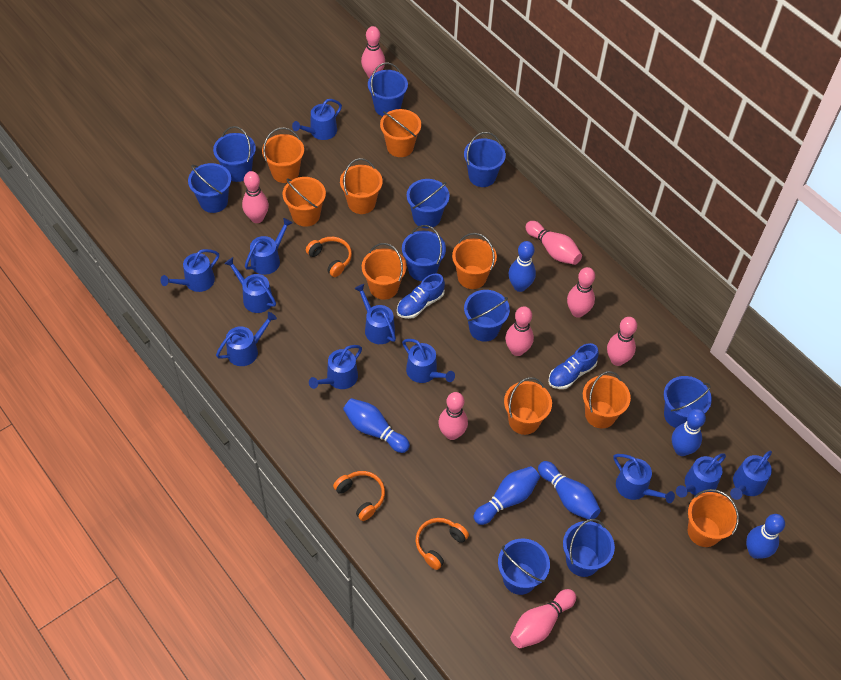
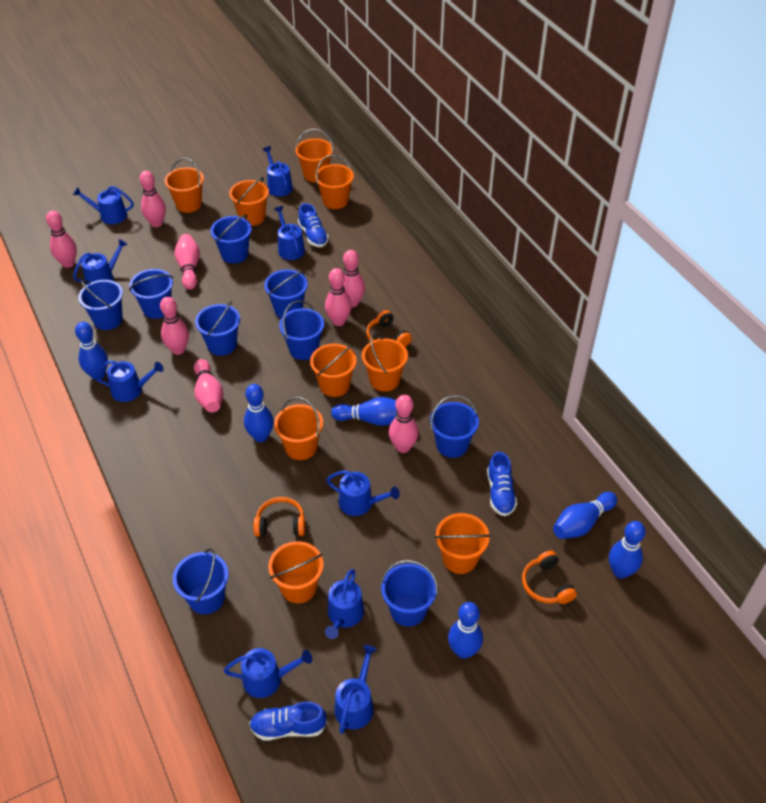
blue bucket: [188,163,231,213] [213,126,256,182] [368,62,408,116] [402,225,446,281] [407,179,450,228] [464,132,506,187] [464,290,510,342] [498,538,550,595] [563,519,615,577] [664,376,712,428] = 10 -> [78,280,123,330] [129,269,173,319] [173,548,229,614] [195,301,240,356] [210,215,252,264] [264,269,308,318] [279,300,324,360] [381,560,438,627] [430,395,479,458] = 9
blue shoe: [397,273,445,319] [548,343,599,389] = 2 -> [249,702,327,740] [298,203,329,247] [487,452,517,516] = 3
blue watering can: [161,249,219,292] [216,312,277,366] [224,257,276,313] [245,218,292,275] [292,99,342,140] [309,345,362,389] [354,284,396,344] [402,339,455,383] [613,454,675,503] [676,453,726,498] [730,450,772,500] = 11 -> [73,186,134,224] [73,239,128,285] [94,360,164,402] [224,648,312,698] [262,146,293,196] [274,206,305,260] [325,569,364,639] [327,470,400,516] [334,645,377,734] = 9

